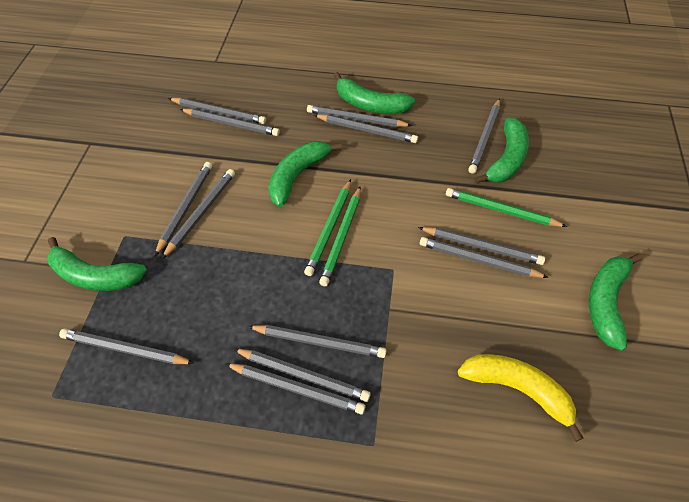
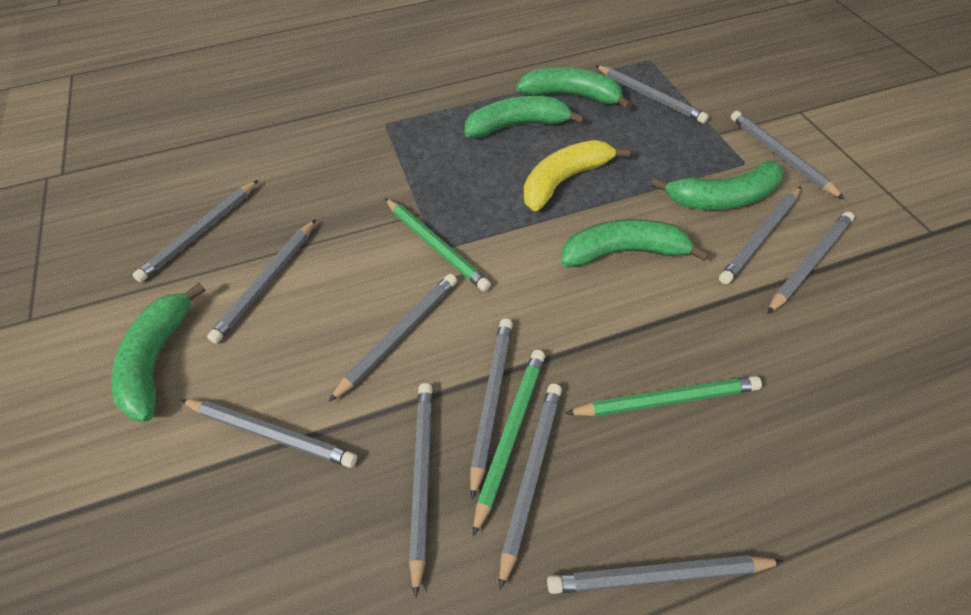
grey pencil: [59,328,194,364] [155,162,212,256] [162,169,235,259] [168,98,266,124] [180,109,280,136] [225,363,366,414] [234,349,371,402] [247,325,387,358] [307,105,412,127] [314,114,418,143] [418,227,545,265] [420,237,549,278] [468,98,500,174] = 13 -> [133,180,258,282] [181,399,357,468] [207,219,316,343] [329,274,457,402] [409,383,433,598] [470,318,513,500] [499,384,562,590] [547,555,784,594] [595,65,709,123] [719,186,801,284] [731,111,845,200] [767,211,854,314] = 12

